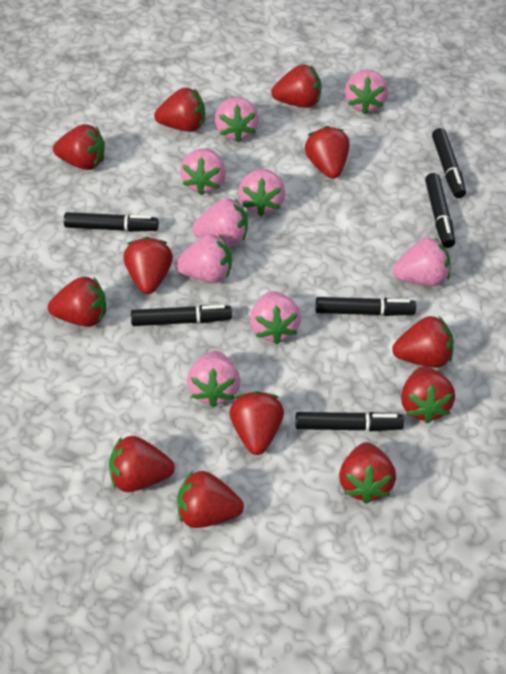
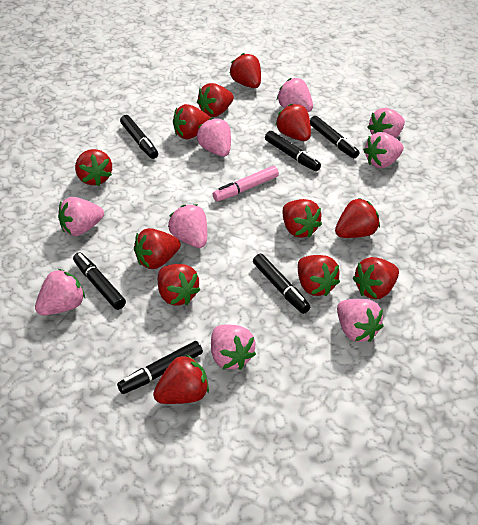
pink marker: none = 0 -> [213,166,279,201] = 1

